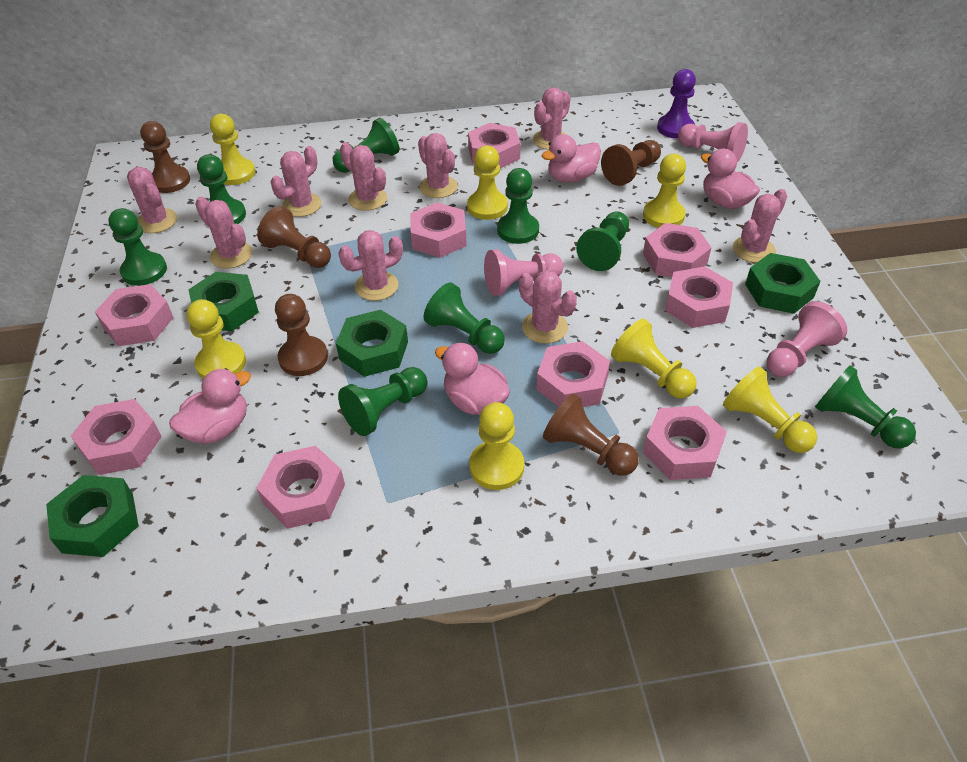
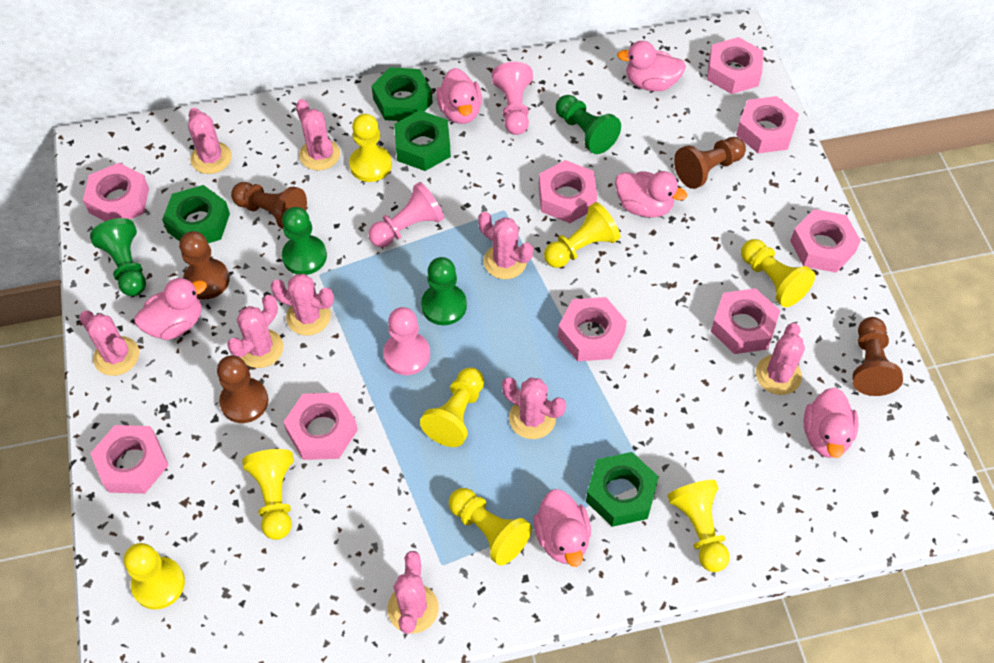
green pawn: [108,208,167,286] [197,154,246,224] [333,118,399,173] [338,367,428,436] [423,283,505,354] [497,168,539,244] [576,211,629,271] [815,365,916,449] = 8 -> [90,218,146,296] [282,207,327,275] [421,257,467,325] [556,95,621,154] = 4
pink duck: [169,368,251,444] [435,343,510,415] [541,134,601,182] [701,149,760,209] = 4 -> [134,277,207,340] [436,68,482,124] [534,489,591,567] [615,171,687,218] [617,41,686,91] [804,387,859,458] = 6
purple pawn: [657,69,696,139] = 1 -> none = 0
yellow pawn: [186,299,246,379] [210,114,255,185] [467,146,508,220] [469,402,524,490] [611,319,697,399] [643,154,686,228] [723,366,817,453] = 7 -> [124,543,185,610] [242,449,294,540] [349,114,392,182] [420,367,484,447] [448,488,532,566] [544,202,620,268] [667,480,730,572] [741,239,815,307] = 8

